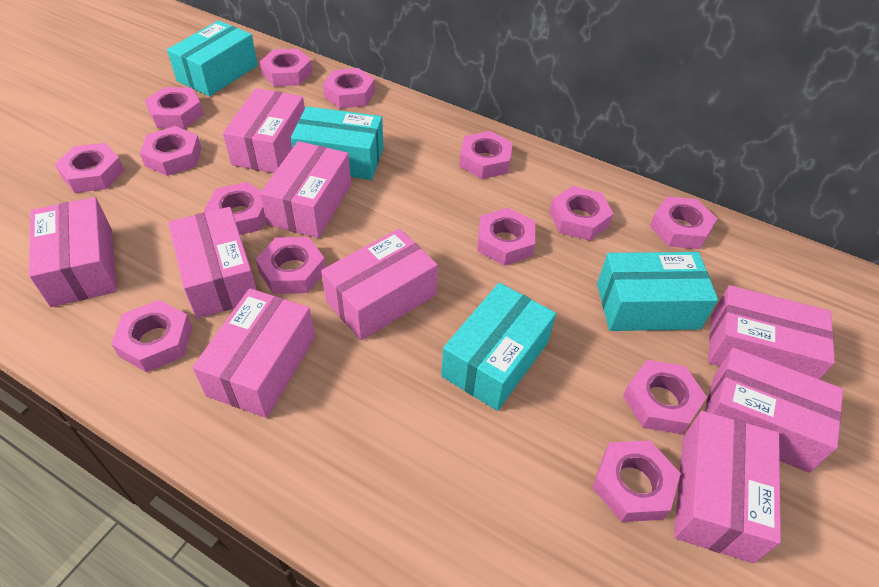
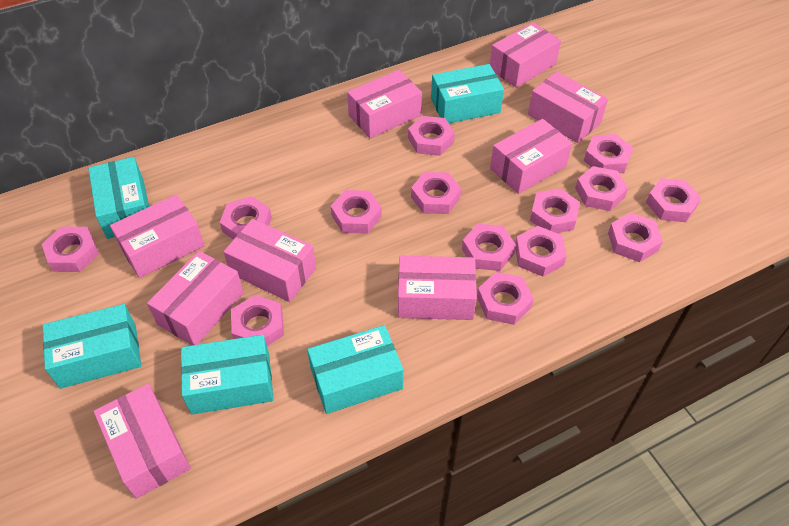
turquoise box: [167,20,258,96] [291,106,383,180] [441,283,556,411] [597,252,718,331] = 4 -> [43,304,141,389] [88,157,149,239] [181,335,274,414] [307,325,403,414] [431,64,504,123] = 5

